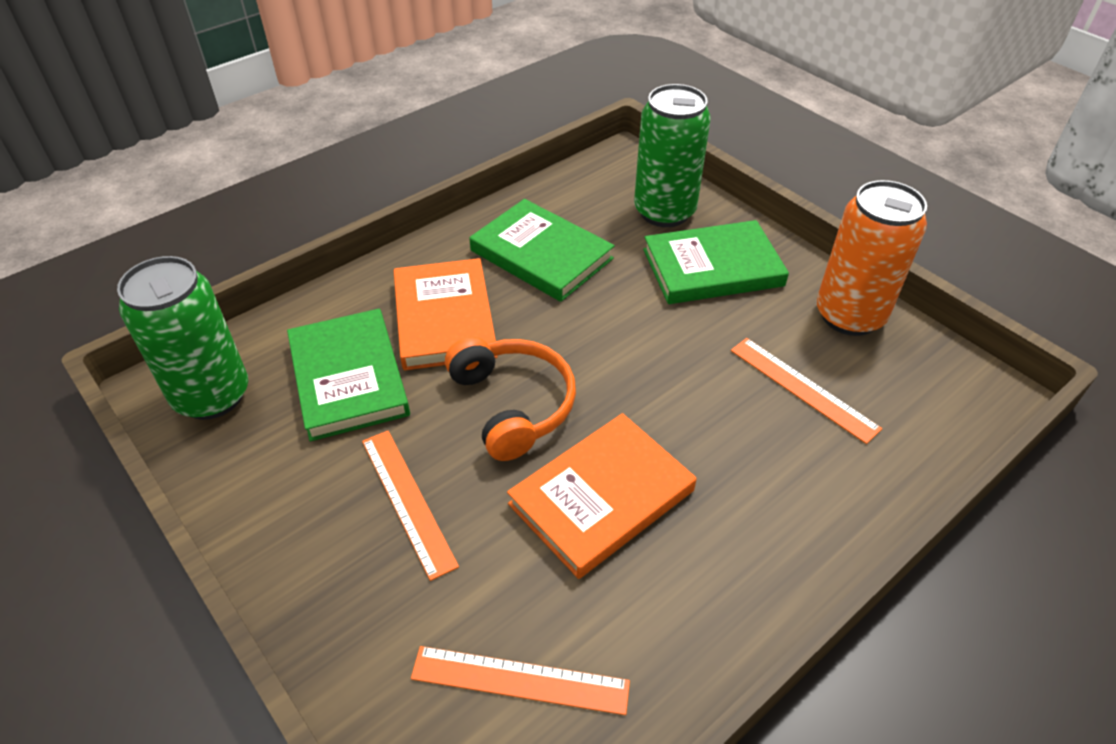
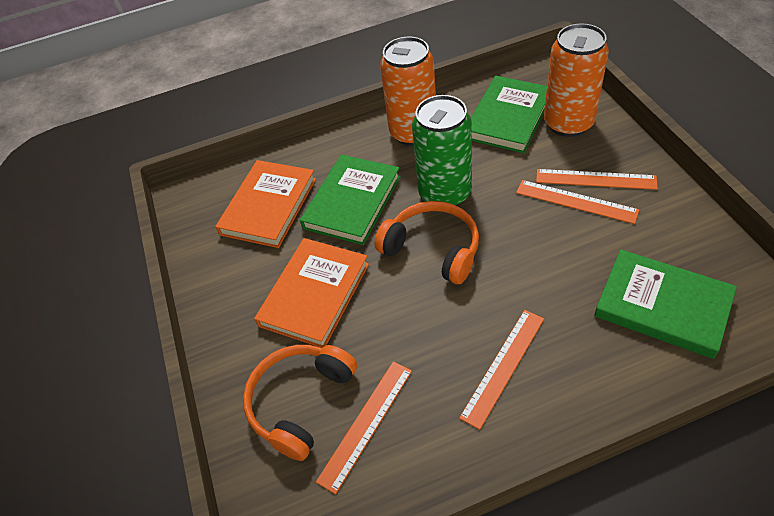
green can: [117,256,248,420] [634,84,711,227] = 2 -> [412,95,472,206] = 1
orange can: [816,180,927,336] = 1 -> [380,37,436,146] [544,23,609,137] = 2
orange headphones: [445,337,576,461] = 1 -> [243,345,357,461] [374,201,479,284] = 2
orange ruler: [362,430,459,581] [411,646,630,715] [731,338,882,444] = 3 -> [316,361,412,494] [459,310,544,430] [516,180,639,224] [536,169,658,190] = 4

